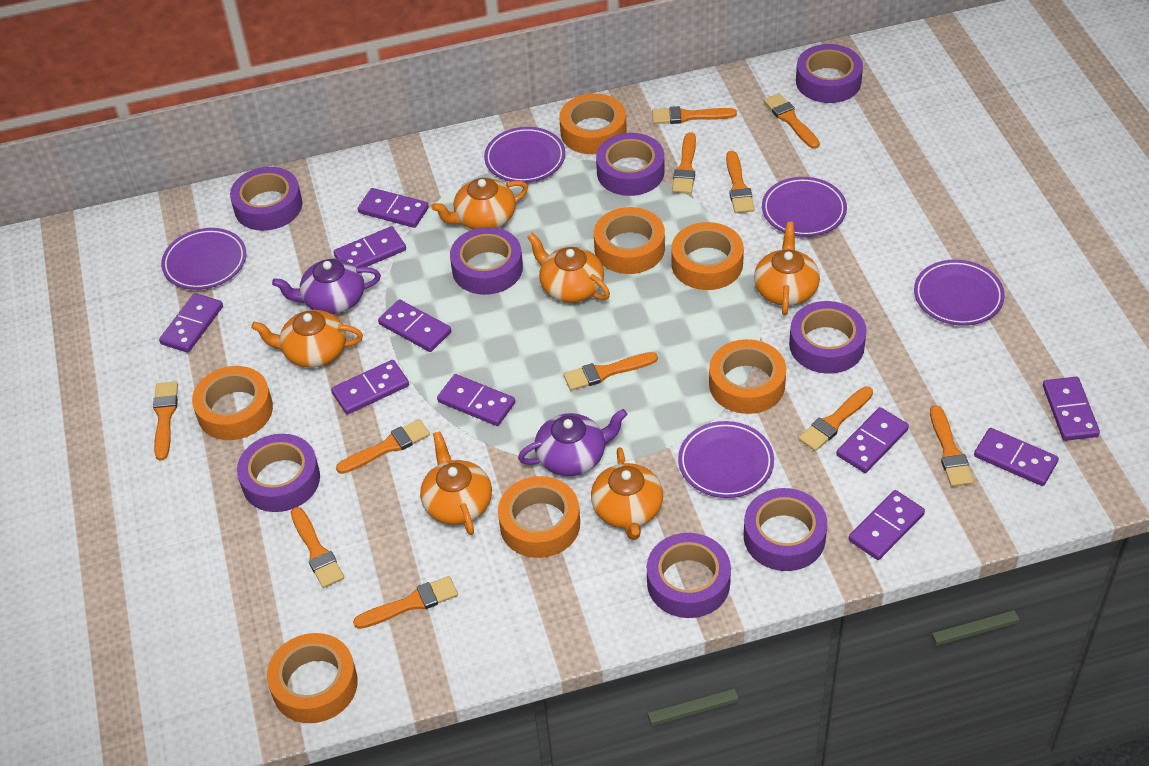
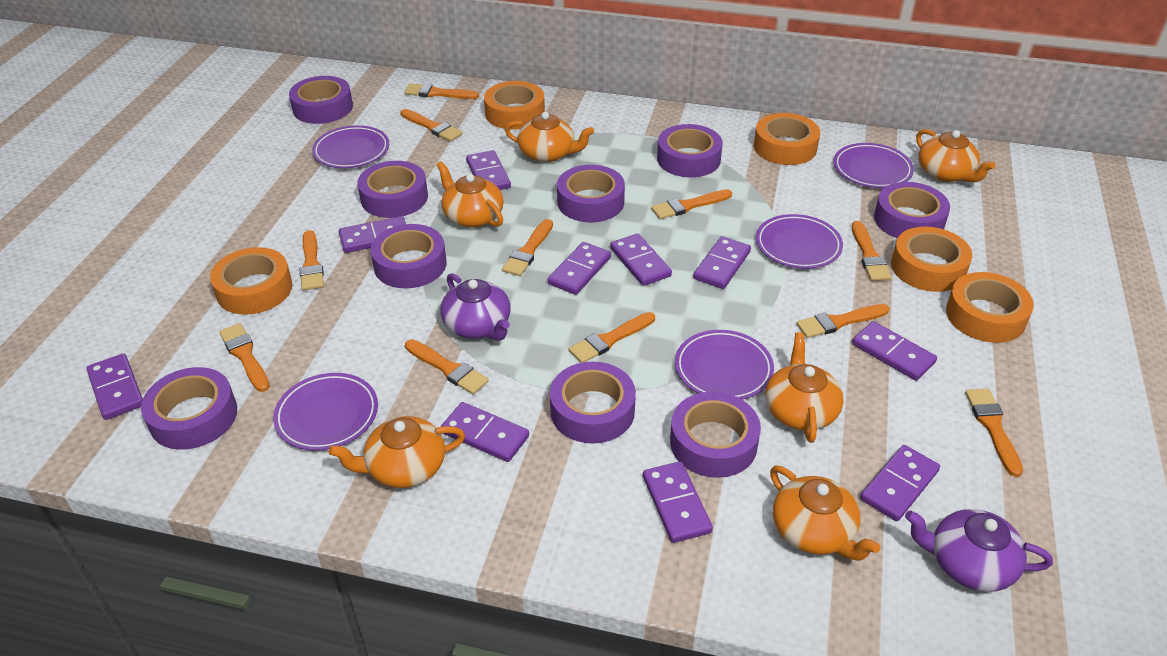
orange tape: [192,366,273,440] [267,633,358,723] [498,476,580,558] [559,93,627,154] [594,207,665,274] [671,222,744,290] [709,339,786,414] = 7 -> [210,247,292,315] [484,81,545,130] [754,113,820,165] [891,227,972,292] [946,272,1034,343] = 5
purple tape: [230,167,302,231] [237,434,320,512] [450,227,523,295] [596,133,665,196] [647,533,731,618] [744,488,827,571] [789,301,867,374] [796,44,863,103] = 8 -> [141,367,237,450] [289,76,353,124] [357,161,428,218] [370,224,446,288] [550,362,636,444] [557,165,625,222] [657,124,723,178] [670,392,761,478] [874,182,950,238] = 9

